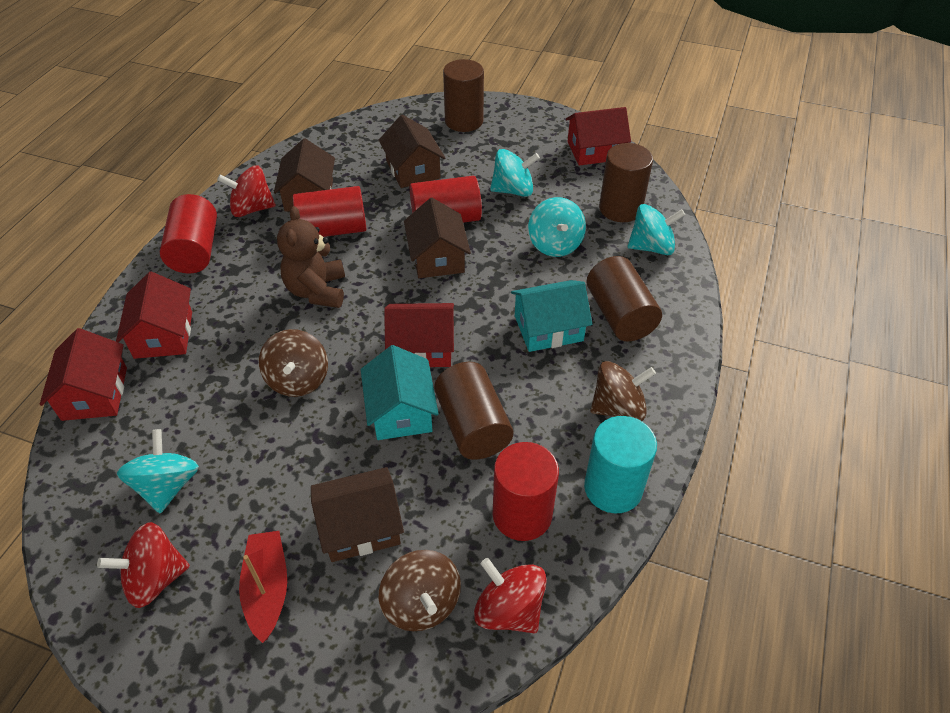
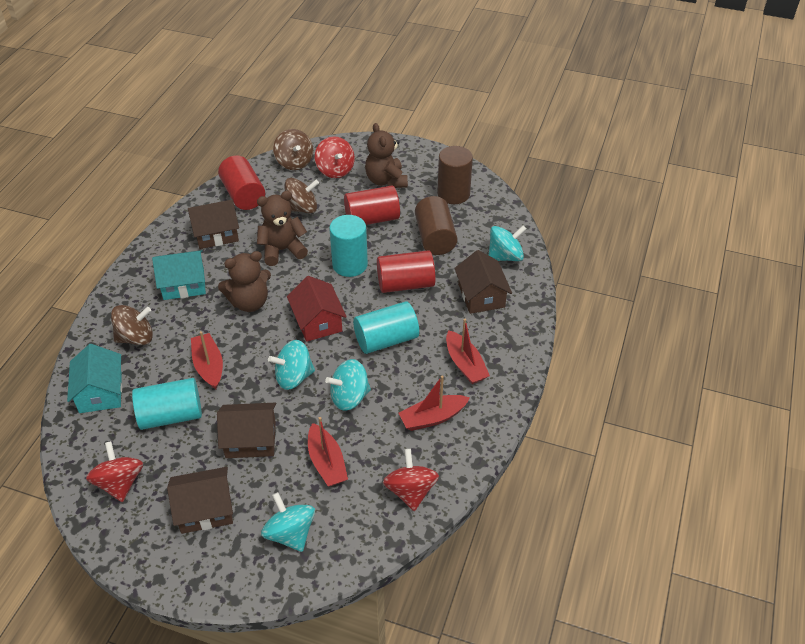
brown cylinder: [434,362,513,460] [443,59,484,132] [587,256,662,341] [599,143,653,222] = 4 -> [415,196,458,255] [437,146,473,204] = 2
brown teddy bear: [277,206,345,308] = 1 -> [218,251,271,312] [257,191,308,266] [365,123,408,188] = 3
red boat: [239,531,287,643] = 1 -> [191,331,223,389] [308,417,348,486] [399,376,470,431] [446,319,490,384] = 4
red cylinder: [160,194,217,274] [293,186,366,237] [410,176,482,223] [493,442,559,541] = 4 -> [218,155,265,210] [344,186,400,225] [377,250,436,293] = 3
red house: [40,328,127,421] [116,271,192,359] [384,303,454,367] [566,107,631,166] = 4 -> [287,276,347,342] = 1
turquoise cylinder: [584,416,657,513] = 1 -> [132,378,202,430] [329,215,368,277] [353,301,419,354] = 3

